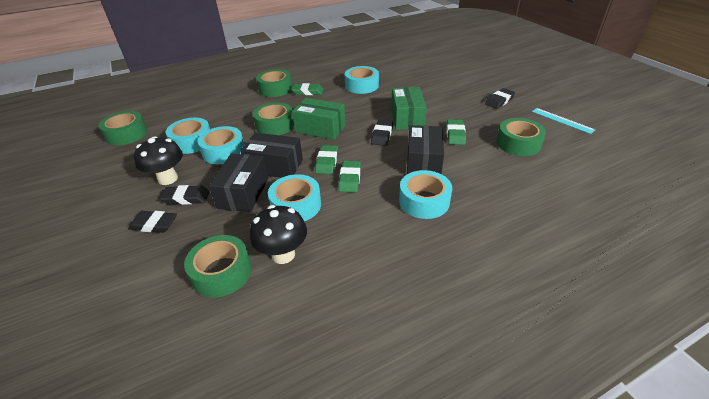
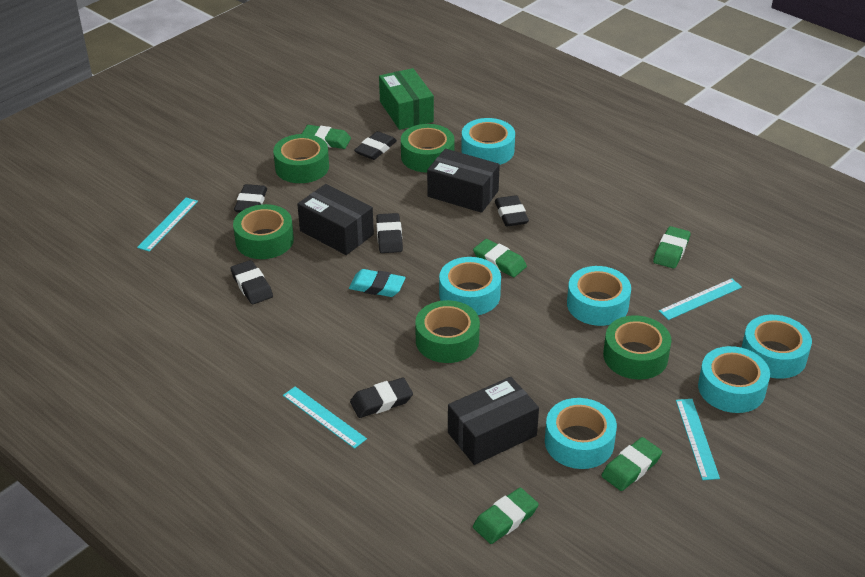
black eraser: [128,211,177,233] [160,185,209,205] [371,120,393,146] [485,88,515,109] = 4 -> [230,260,273,304] [234,184,267,213] [350,378,413,418] [354,131,397,160] [376,213,403,253] [495,195,529,226] = 6
black mushroom: [134,136,183,185] [250,205,307,264] = 2 -> none = 0
green box: [292,98,346,140] [391,87,427,130] = 2 -> [379,68,434,130] = 1
green eraser: [292,83,324,95] [315,145,338,174] [338,161,361,192] [446,119,466,145] = 4 -> [302,125,351,149] [473,239,527,277] [473,488,539,544] [601,437,662,491] [653,226,691,269] = 5
turquoise eraser: none = 0 -> [349,269,406,297] = 1
turquoise ruler: [532,108,595,134] = 1 -> [137,198,198,252] [283,386,367,449] [659,278,742,320] [676,399,720,480] = 4
turquoise tape: [165,118,210,154] [198,126,244,164] [268,174,321,221] [345,66,379,94] [399,170,452,219] = 5 -> [439,257,501,315] [461,118,515,165] [545,398,617,469] [567,266,631,326] [698,346,770,413] [741,315,812,379] = 6

